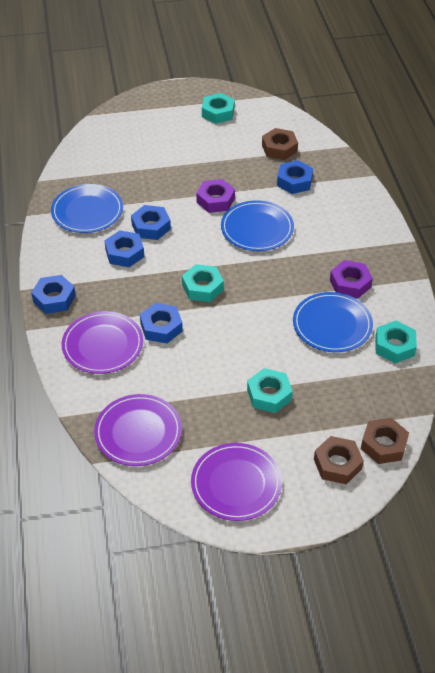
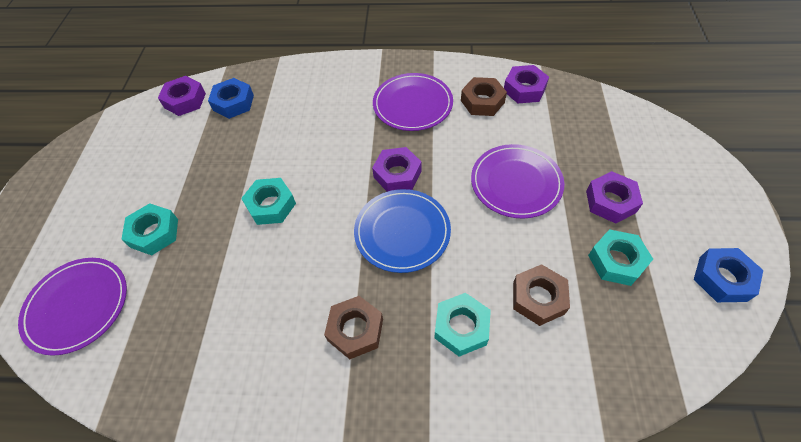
blue nut: [31,275,76,314] [104,230,144,267] [131,205,171,240] [140,303,183,343] [277,160,313,194] = 5 -> [208,78,254,119] [694,248,763,302] = 2
blue plate: [51,184,123,233] [221,200,294,251] [293,292,373,352] = 3 -> [354,189,451,273] = 1
purple nut: [196,179,235,213] [330,260,373,299] = 2 -> [158,76,206,116] [372,147,421,192] [504,65,549,103] [586,171,643,224] = 4

